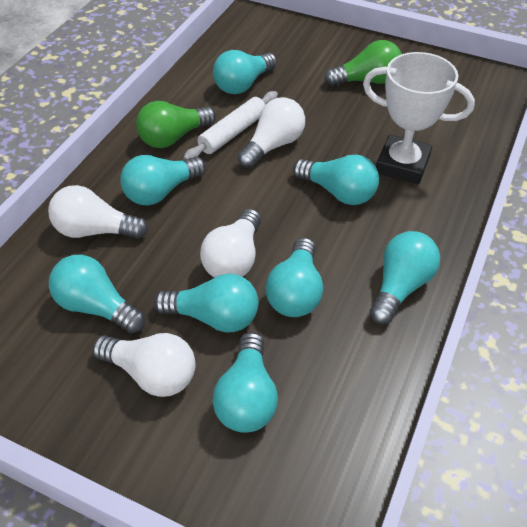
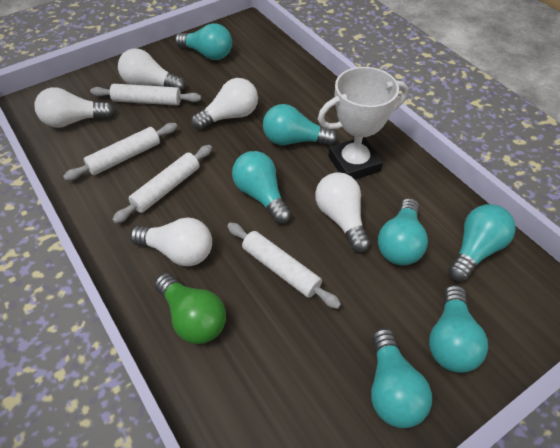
green light bulb: [136,101,216,148] [324,40,402,86] = 2 -> [155,273,226,344] = 1
turquoise light bulb: [49,255,145,334] [120,155,206,206] [154,274,259,332] [212,332,278,433] [213,50,277,94] [265,238,323,317] [293,154,379,205] [369,231,440,325] = 8 -> [175,23,232,60] [232,151,291,224] [263,104,338,146] [371,328,432,428] [378,198,428,266] [429,285,488,373] [448,204,516,282] = 7
white light bulb: [48,185,148,239] [93,333,196,397] [200,209,261,278] [238,97,305,168] = 4 -> [35,87,115,128] [118,48,185,91] [130,217,212,267] [191,78,258,130] [315,172,370,253] = 5
white rolling pin: [183,91,278,160] = 1 -> [63,123,177,181] [90,84,201,105] [112,145,212,224] [227,222,341,309] = 4

